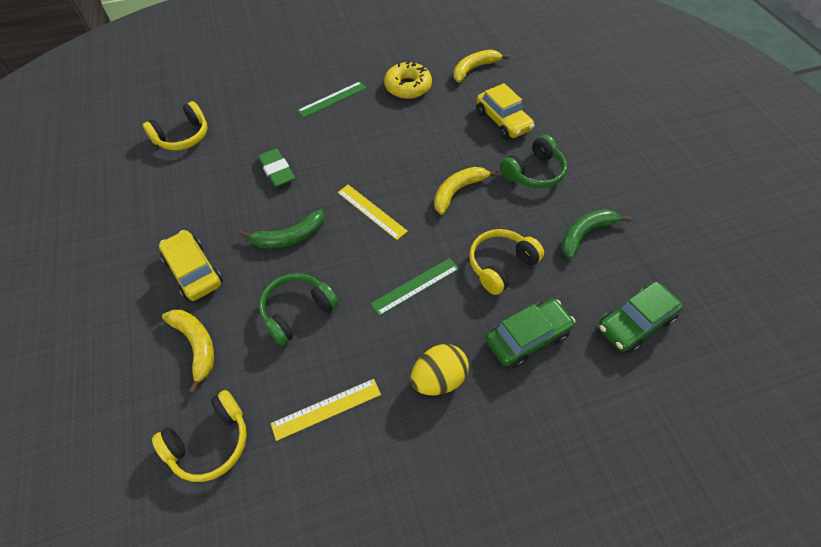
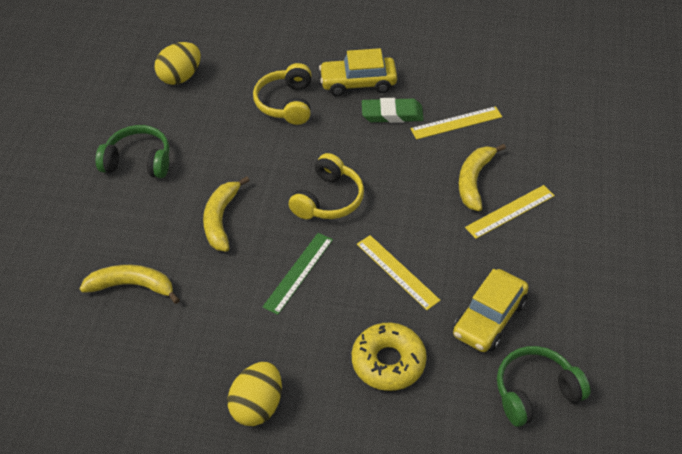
green banana: [240,209,325,249] [561,209,632,259] = 2 -> none = 0
green car: [486,299,575,368] [599,281,683,353] = 2 -> none = 0
green ruler: [297,81,367,118] [371,258,459,316] = 2 -> [262,233,333,315] = 1
yellow egg: [411,344,469,396] = 1 -> [155,42,201,85] [227,362,282,426] = 2
yellow headphones: [143,101,207,150] [152,390,247,482] [469,229,544,295] = 3 -> [253,63,311,125] [288,153,364,219] = 2
yellow ruler: [271,379,381,441] [337,185,408,240] = 2 -> [357,235,441,310] [410,106,502,140] [465,185,555,239] = 3

